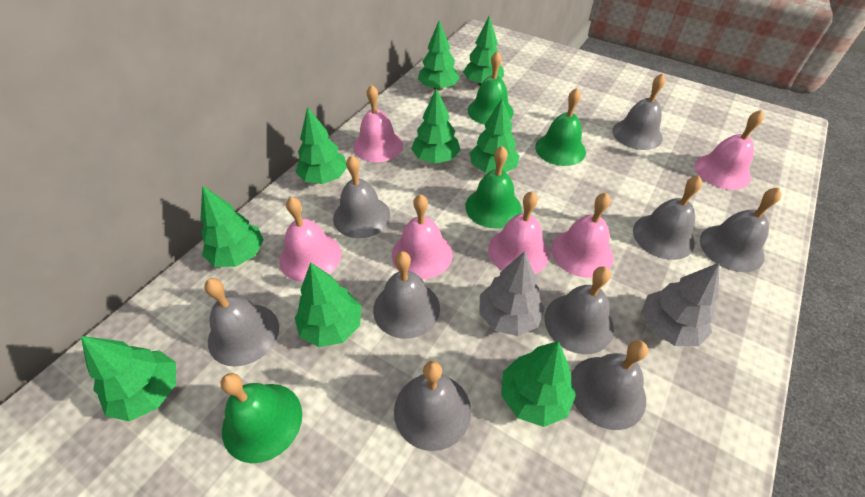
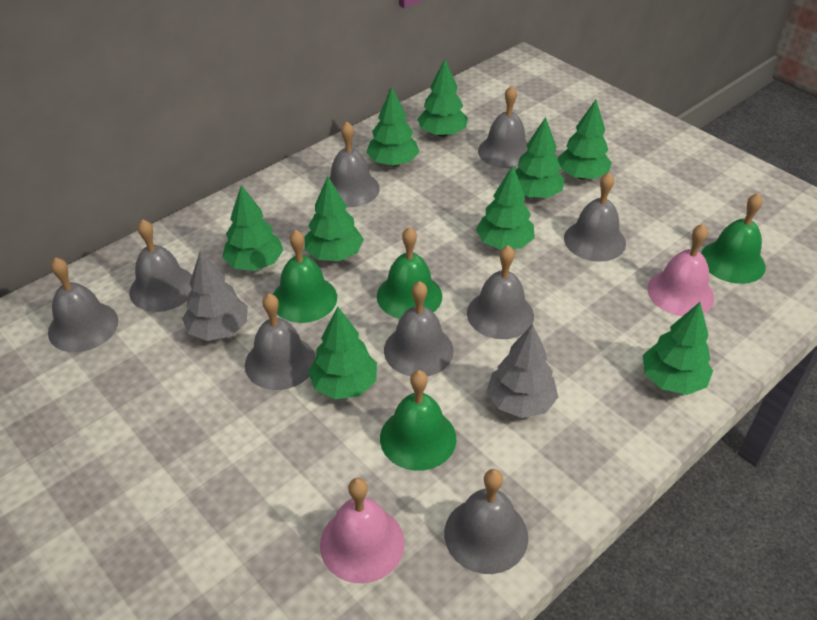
pink bell: [279,197,341,282] [353,85,403,162] [392,194,453,279] [488,191,549,274] [551,193,613,278] [695,110,764,190] = 6 -> [320,478,405,583] [647,224,714,316] = 2

